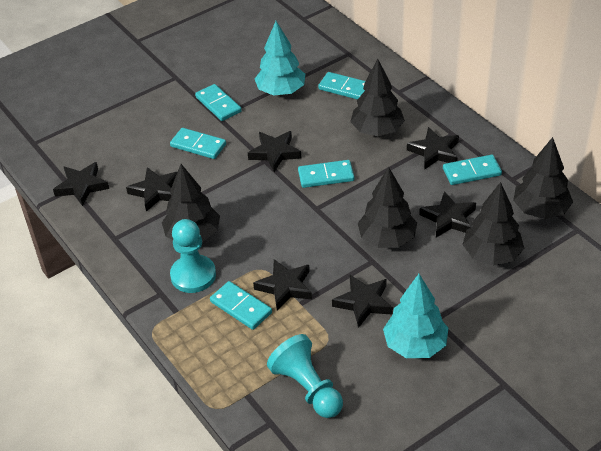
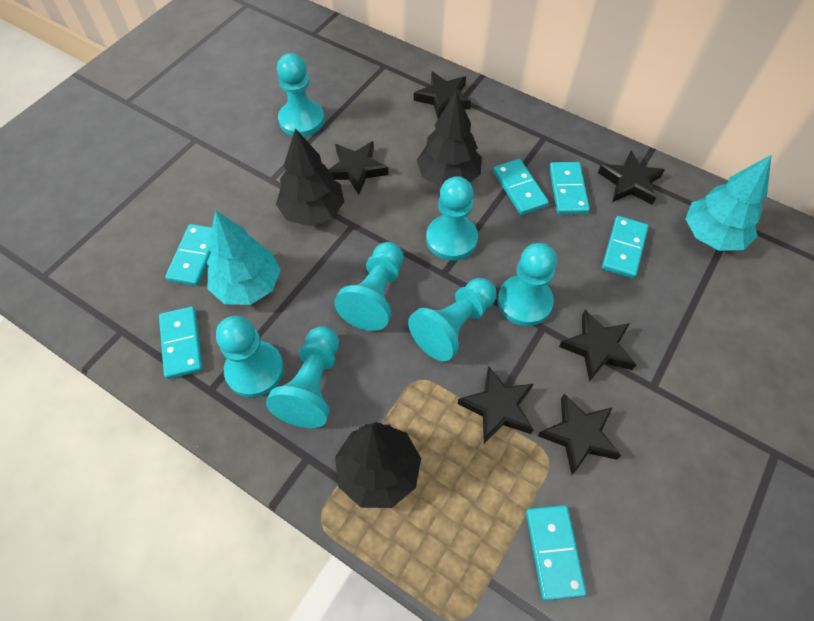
black star: [53,162,109,206] [126,167,177,212] [248,131,301,172] [253,259,312,311] [332,275,393,328] [407,127,459,170] [419,191,476,238] = 7 -> [328,141,389,195] [414,71,471,119] [457,366,533,444] [538,394,621,475] [559,310,636,382] [598,151,665,205] = 6
black tree: [162,164,220,242] [350,59,405,136] [358,166,417,248] [462,182,524,266] [513,137,573,219] = 5 -> [276,128,345,226] [335,422,421,508] [417,91,482,188] = 3
turquoise pawn: [170,219,216,293] [267,334,343,418] = 2 -> [216,315,284,398] [266,326,339,428] [277,53,324,137] [334,242,404,331] [408,278,496,361] [426,176,478,261] [497,243,557,326] = 7

